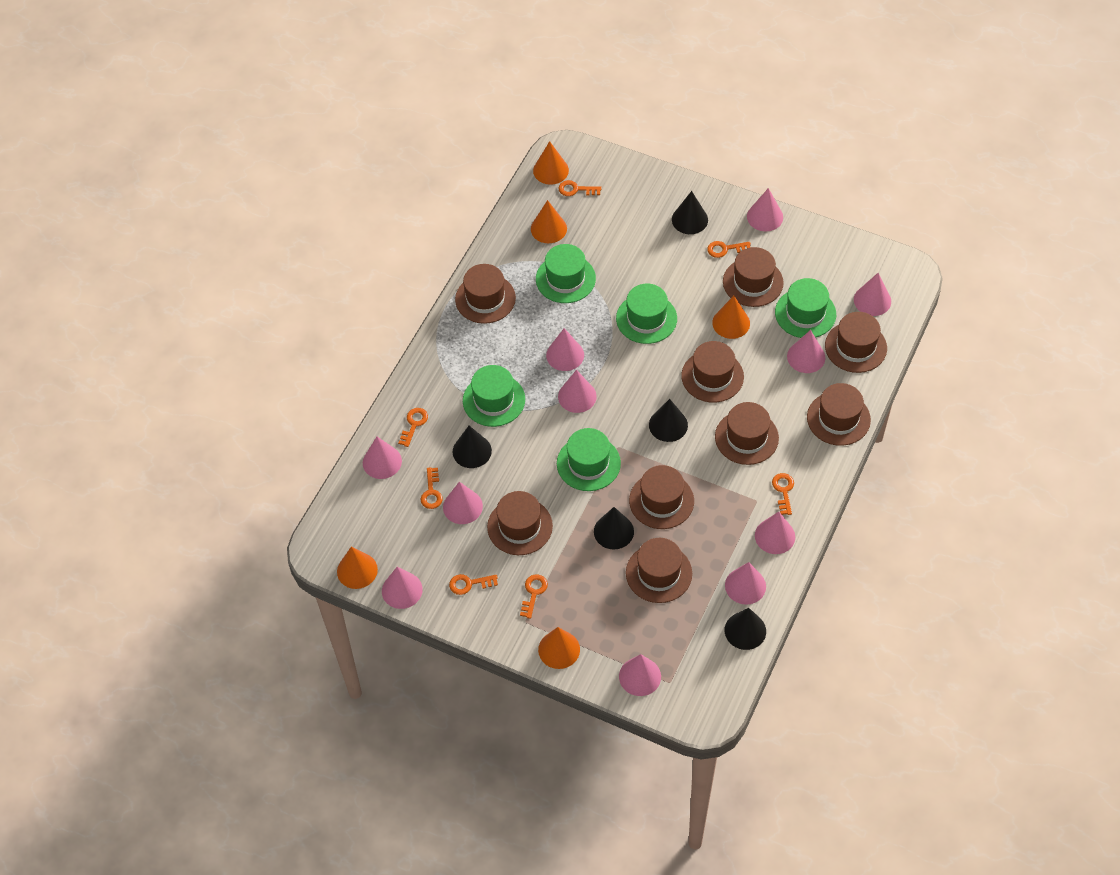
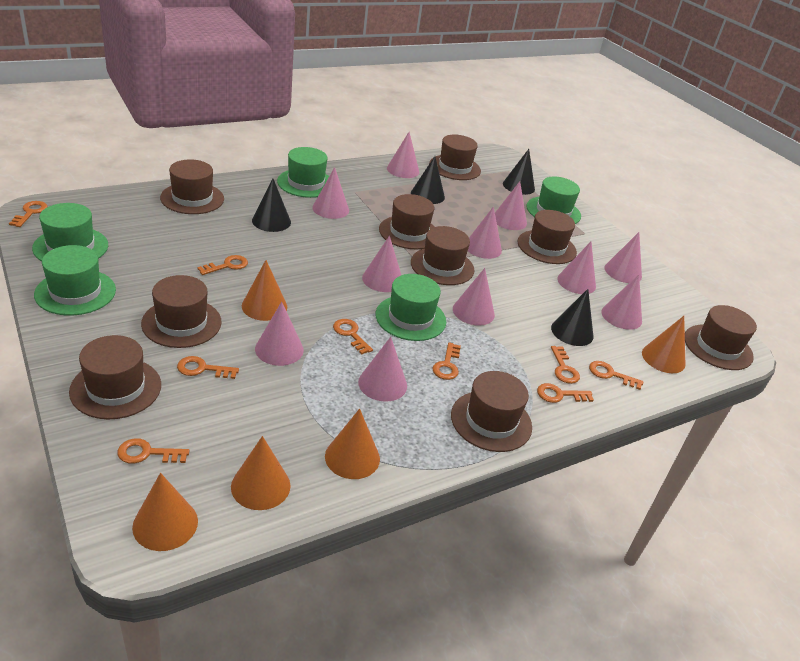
black cone: [453,426,492,468] [594,507,634,550] [649,399,688,442] [672,191,708,234] [725,608,766,650] = 5 -> [252,179,291,232] [411,156,445,204] [503,149,535,195] [551,289,593,346] = 4
orange key: [398,408,428,447] [421,467,443,509] [449,574,498,595] [520,574,548,619] [558,180,602,196] [707,241,751,258] [772,473,794,515] = 7 -> [9,201,47,227] [117,438,189,464] [177,356,239,379] [197,255,248,275] [333,319,373,354] [432,342,461,380] [537,383,594,403] [551,346,580,384] [589,361,643,390] = 9

